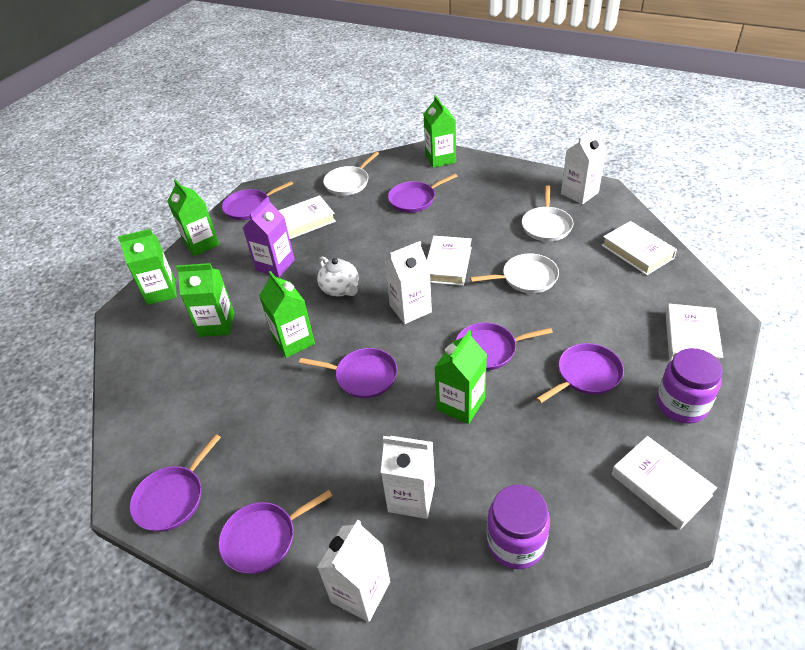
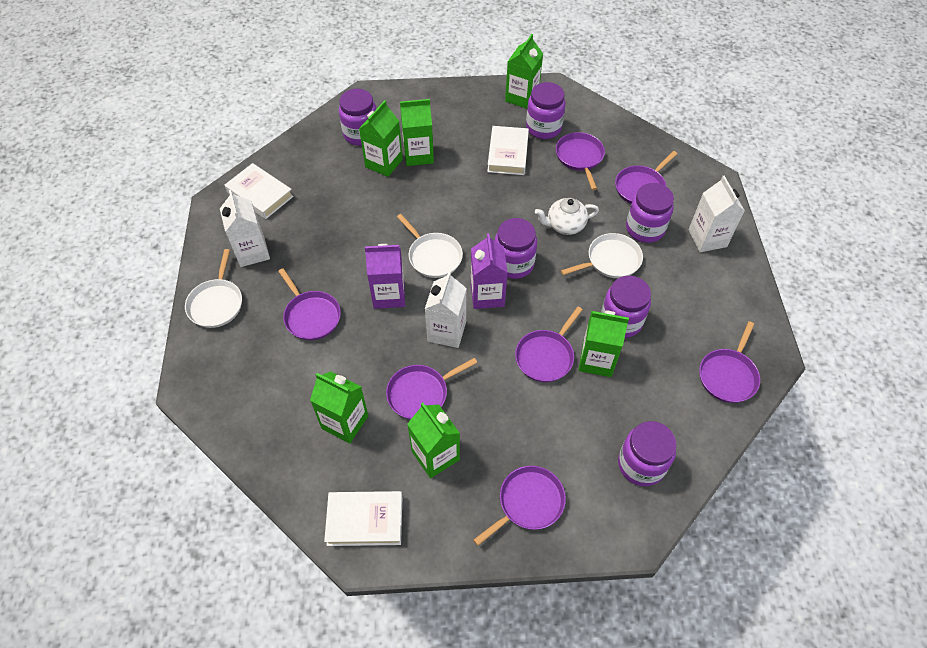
purple carton: [243,197,295,277] = 1 -> [365,244,405,309] [471,233,508,309] = 2
purple jar: [487,485,550,569] [657,348,723,424] = 2 -> [339,89,376,146] [495,218,537,279] [526,82,566,139] [601,276,651,338] [618,421,677,486] [626,183,674,243] = 6
white book: [279,195,336,239] [427,236,472,286] [602,221,677,275] [611,436,717,530] [666,304,723,361] = 5 -> [225,163,294,219] [324,491,403,546] [487,126,529,175] = 3
white carton: [317,520,390,622] [381,436,435,519] [385,241,432,324] [561,127,607,204] = 4 -> [220,190,270,267] [425,271,467,348] [688,176,745,252] = 3

